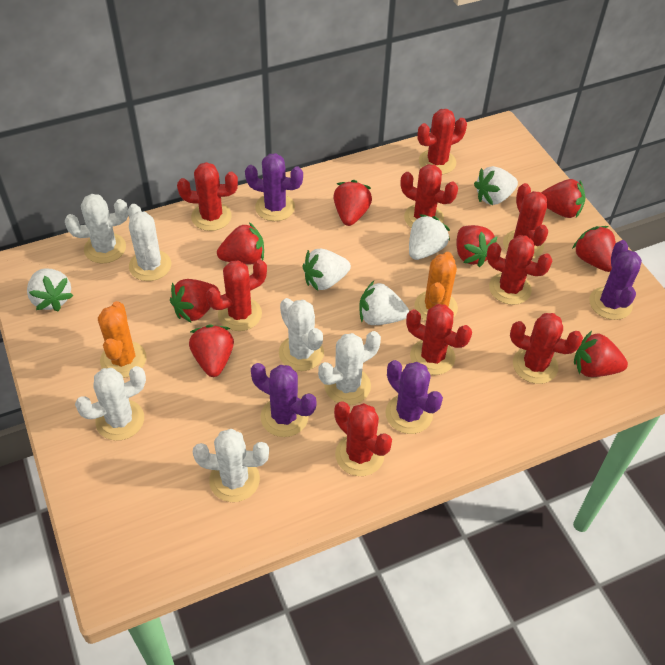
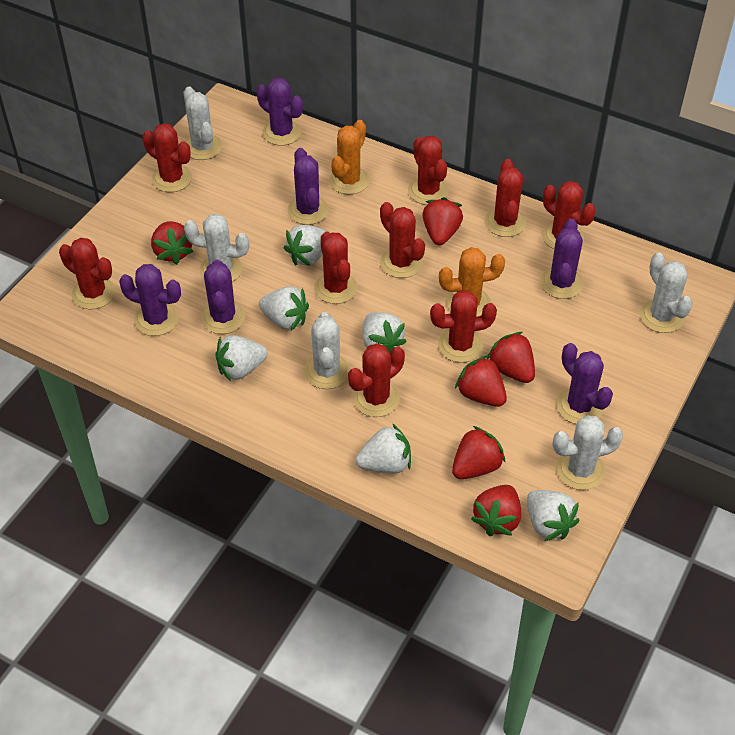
purple cactus: [245,153,303,221] [251,363,317,437] [385,360,443,434] [589,240,642,320] = 4 -> [119,264,181,336] [201,260,246,334] [256,78,303,146] [288,148,329,225] [540,218,584,299] [557,343,613,424] = 6
red strawberry: [170,279,219,322] [189,325,234,377] [217,222,264,264] [333,180,372,226] [456,225,498,267] [541,179,585,218] [572,226,616,272] [574,331,628,377] = 8 -> [151,221,193,264] [422,197,463,245] [452,426,505,479] [455,355,507,407] [471,485,521,536] [487,332,535,383] = 6
white cactus: [65,194,128,264] [75,366,146,441] [128,204,171,281] [193,429,269,502] [279,298,324,371] [318,331,381,405] = 6 -> [184,87,222,160] [184,214,249,282] [304,312,350,389] [553,415,623,490] [640,253,693,333] = 5
white strawberry: [27,268,74,312] [303,249,351,291] [359,281,409,325] [409,214,450,260] [474,166,518,205] = 5 -> [216,335,268,381] [259,286,309,330] [284,225,326,266] [356,423,411,473] [362,312,407,353] [527,490,579,541] = 6

